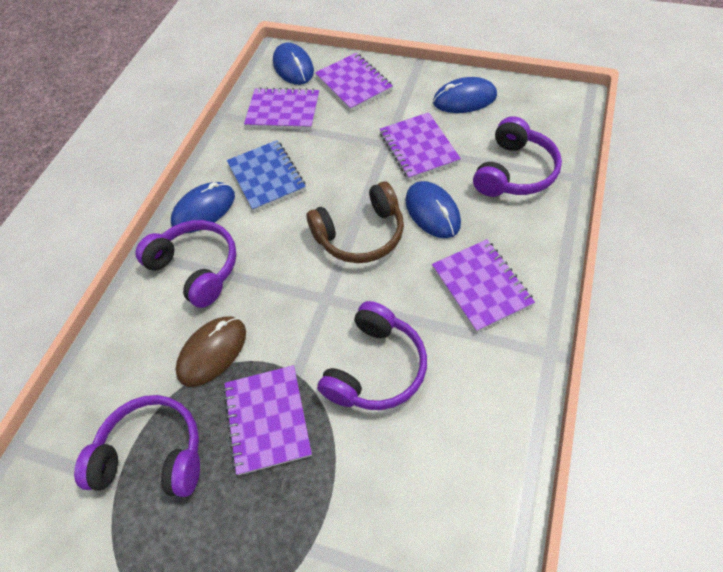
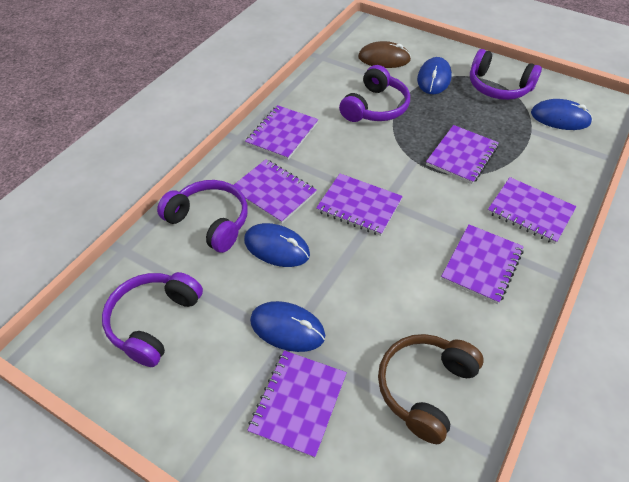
blue notebook: [227,140,306,212] = 1 -> none = 0
purple notebook: [223,365,312,475] [244,87,319,130] [315,53,393,111] [379,112,461,180] [432,239,535,332] = 5 -> [234,159,317,224] [245,105,318,160] [247,350,347,458] [316,174,403,236] [426,125,499,184] [441,224,524,304] [487,177,577,244] = 7

